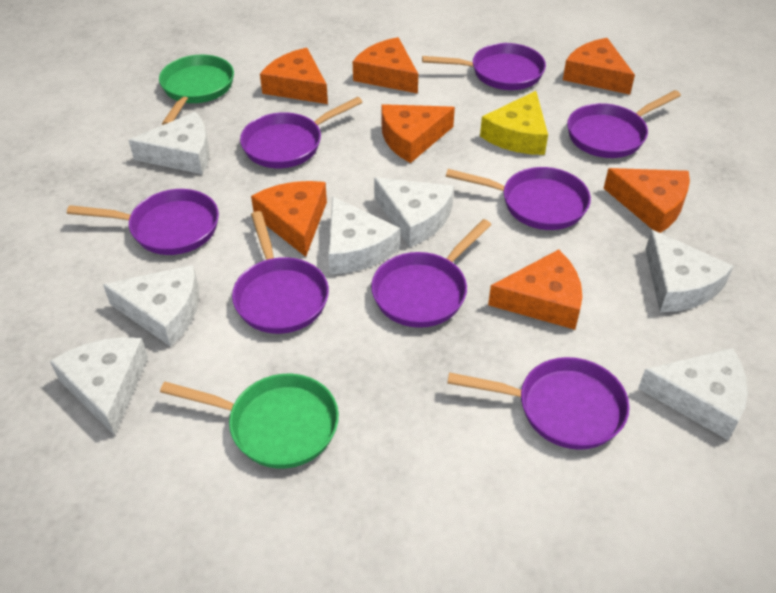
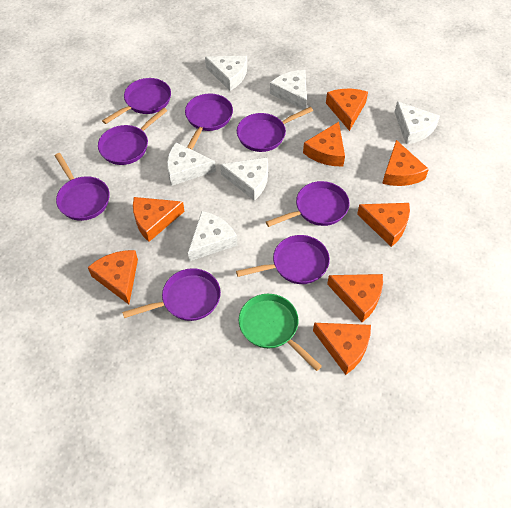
green pan: [159,55,234,125] [160,374,339,469] = 2 -> [239,294,322,371] = 1
orange cheese: [251,181,327,257] [260,48,328,104] [353,37,418,94] [381,104,455,163] [488,249,582,330] [563,38,635,95] [603,168,690,233] = 7 -> [88,250,138,304] [133,197,185,242] [303,122,345,166] [313,323,371,375] [326,89,368,131] [327,274,383,322] [357,203,410,247] [382,140,429,186] = 8
white cheese: [50,337,148,436] [103,265,199,347] [129,112,210,174] [328,196,400,274] [374,177,454,247] [638,348,748,440] [645,230,733,312] = 7 -> [167,142,216,186] [188,211,238,261] [205,56,247,91] [220,158,268,201] [270,70,307,110] [394,101,440,144] = 6
yellow cheese: [480,91,548,155] = 1 -> none = 0

